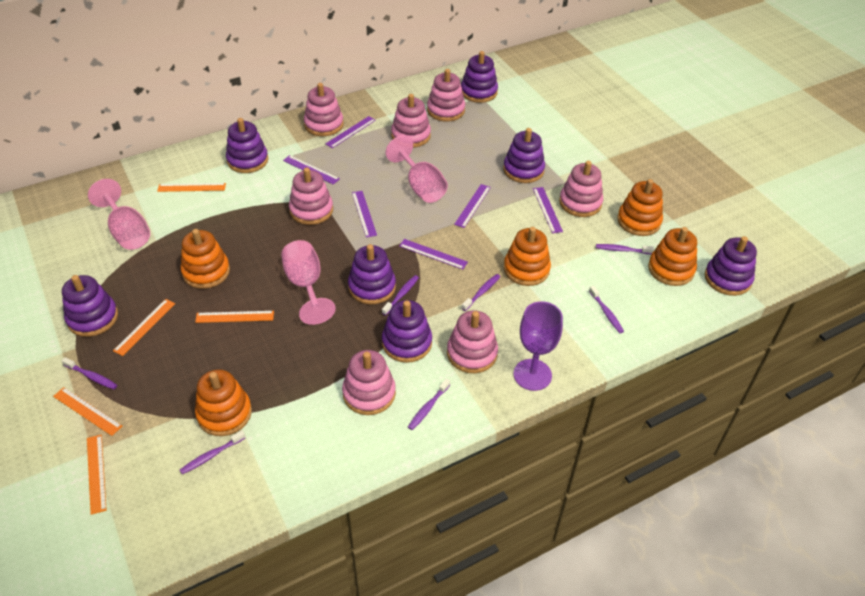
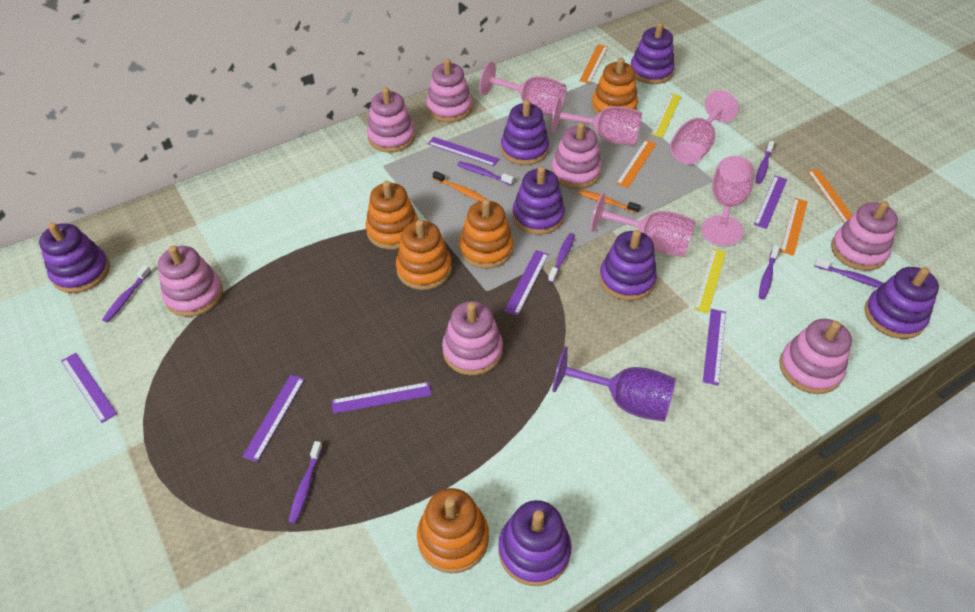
orange ruler: [53,387,122,436] [87,435,107,515] [113,299,175,356] [157,183,226,192] [195,311,274,323] = 5 -> [579,45,608,84] [616,140,657,188] [780,198,808,256] [807,169,852,223] = 4
orange toothbrush: none = 0 -> [433,171,486,201] [578,190,641,214] = 2
pink goblet: [88,179,150,250] [281,240,336,325] [386,135,448,203] = 3 -> [479,61,566,116] [551,96,642,145] [590,193,696,257] [670,90,739,164] [701,156,754,246] = 5
purple ruler: [283,155,340,185] [325,116,376,148] [352,191,377,238] [399,239,468,270] [454,184,491,228] [533,187,563,233] = 6 -> [61,353,117,423] [242,375,305,462] [332,382,431,414] [428,137,499,166] [504,250,549,316] [703,309,726,386] [754,176,787,229] = 7
yellow ruler: none = 0 -> [651,93,681,138] [694,248,726,314] = 2

